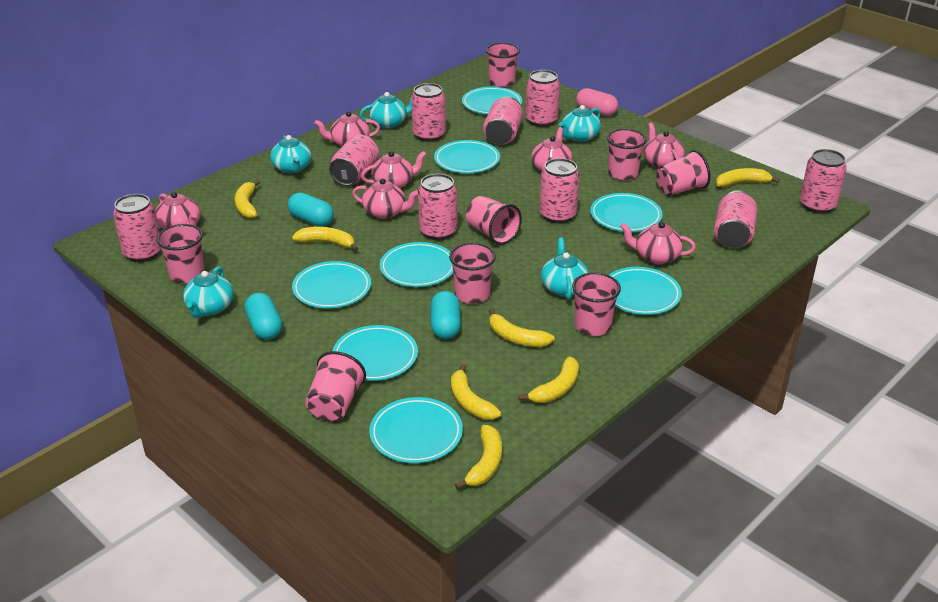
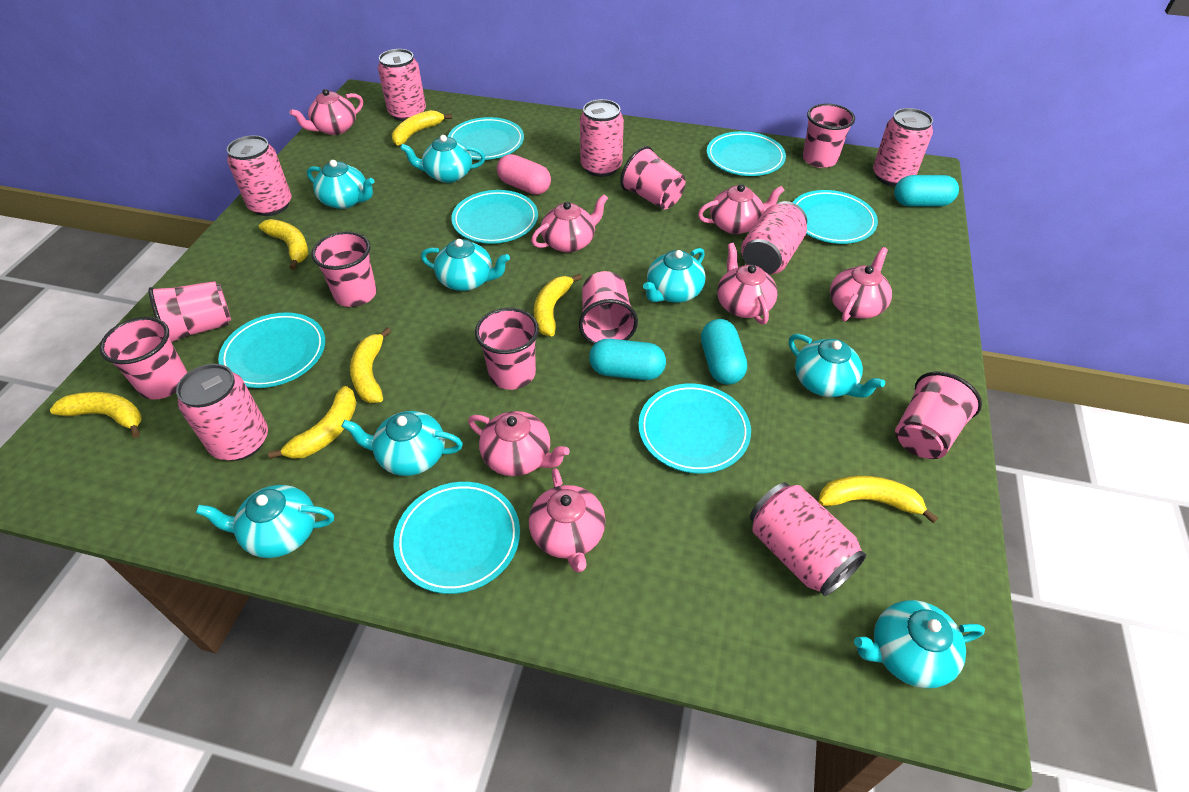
pink can: [113,194,161,262] [329,134,379,186] [411,83,446,142] [418,174,457,240] [483,97,523,145] [526,70,560,127] [540,158,580,223] [714,190,757,248] [800,149,847,213] = 9 -> [176,364,268,461] [227,135,292,216] [378,49,426,121] [580,99,624,177] [741,201,807,274] [750,483,867,596] [873,108,933,186] = 7
turquoise plate: [292,261,371,308] [333,325,418,381] [369,397,463,463] [380,242,453,287] [434,140,500,173] [462,87,522,114] [590,193,663,232] [609,267,682,315] = 8 -> [218,312,325,388] [394,482,520,594] [448,117,524,160] [451,190,538,244] [638,384,751,474] [707,131,786,176] [792,190,878,244] = 7
turquoise teapot: [183,266,234,318] [270,135,311,174] [359,92,412,128] [541,237,589,300] [559,105,601,142] = 5 -> [196,485,334,558] [307,160,374,209] [341,411,463,476] [400,135,485,183] [421,239,510,291] [643,248,706,303] [789,334,885,398] [854,600,985,688] = 8

